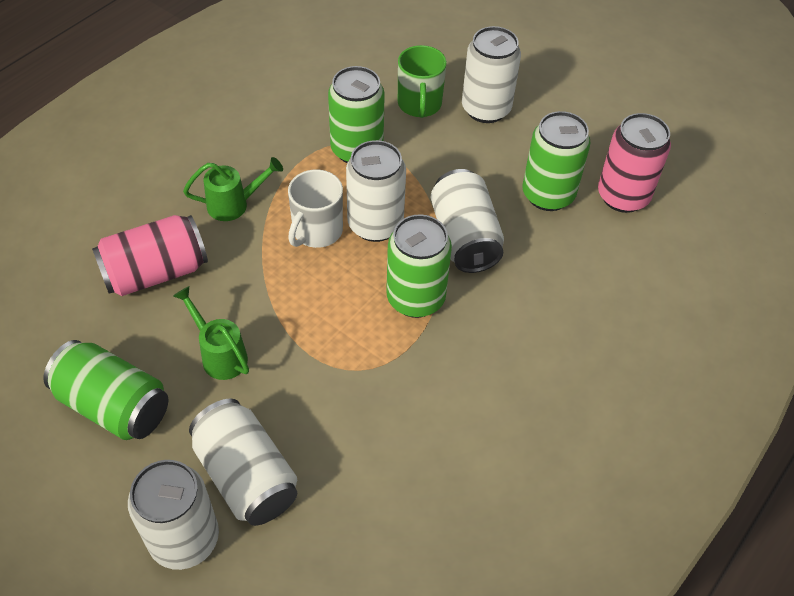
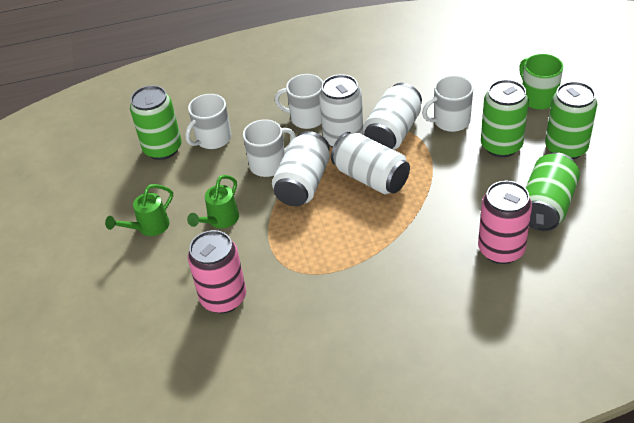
white can: [128,460,219,570] [189,398,297,526] [346,140,406,242] [431,169,504,273] [462,26,521,123] = 5 -> [272,131,330,206] [319,74,364,148] [331,132,410,194] [363,83,422,150] = 4
white mug: [288,170,343,248] = 1 -> [185,94,231,149] [243,119,296,177] [275,74,323,129] [422,75,473,132] = 4

